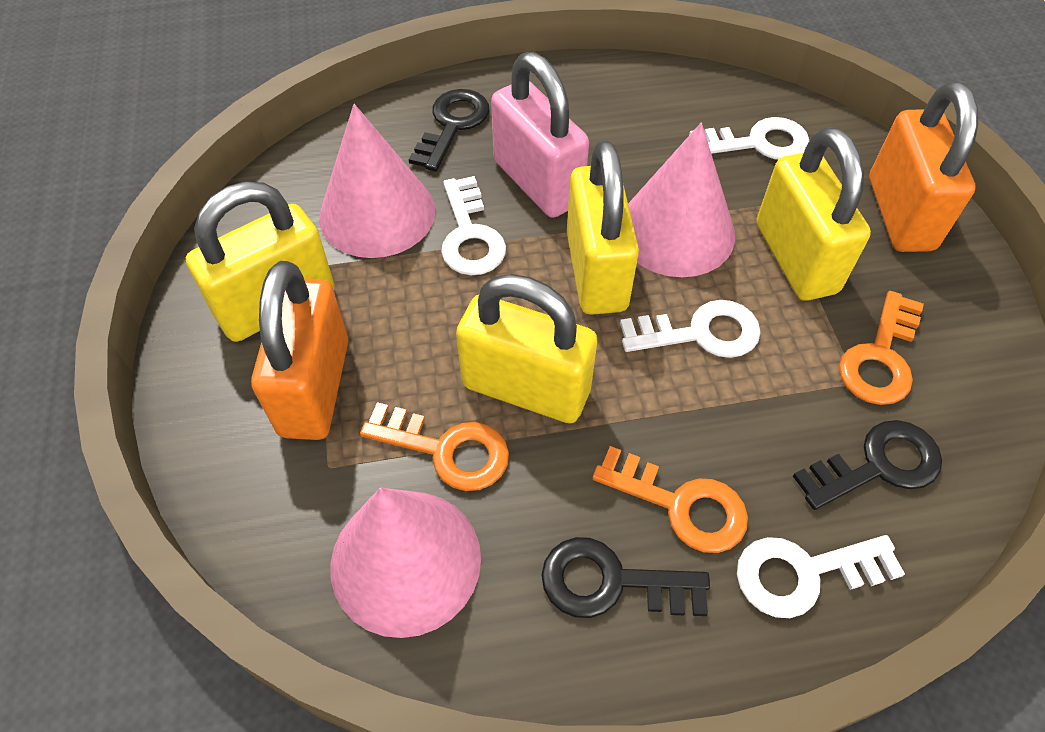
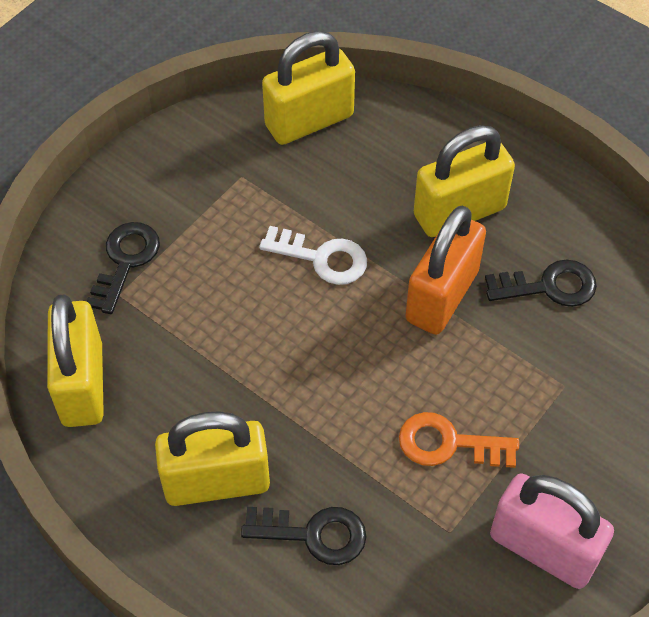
orange key: [360,402,509,491] [592,446,748,553] [839,291,924,405] = 3 -> [399,412,519,468] = 1
orange padlock: [251,261,348,440] [869,82,978,252] = 2 -> [405,205,486,335] = 1
pink cone: [319,104,435,258] [330,488,481,638] [628,123,735,277] = 3 -> none = 0
white key: [441,176,506,275] [620,300,761,358] [689,117,809,160] [737,535,905,618] = 4 -> [259,226,367,285] = 1

